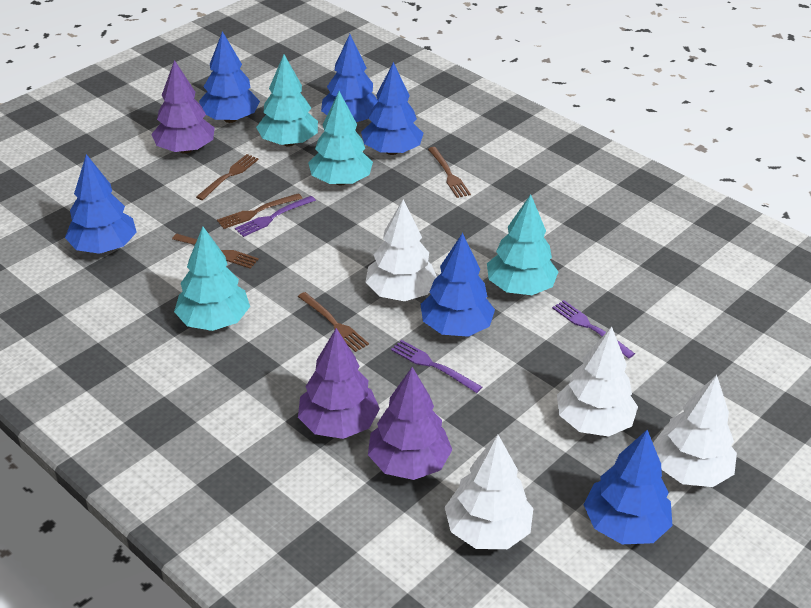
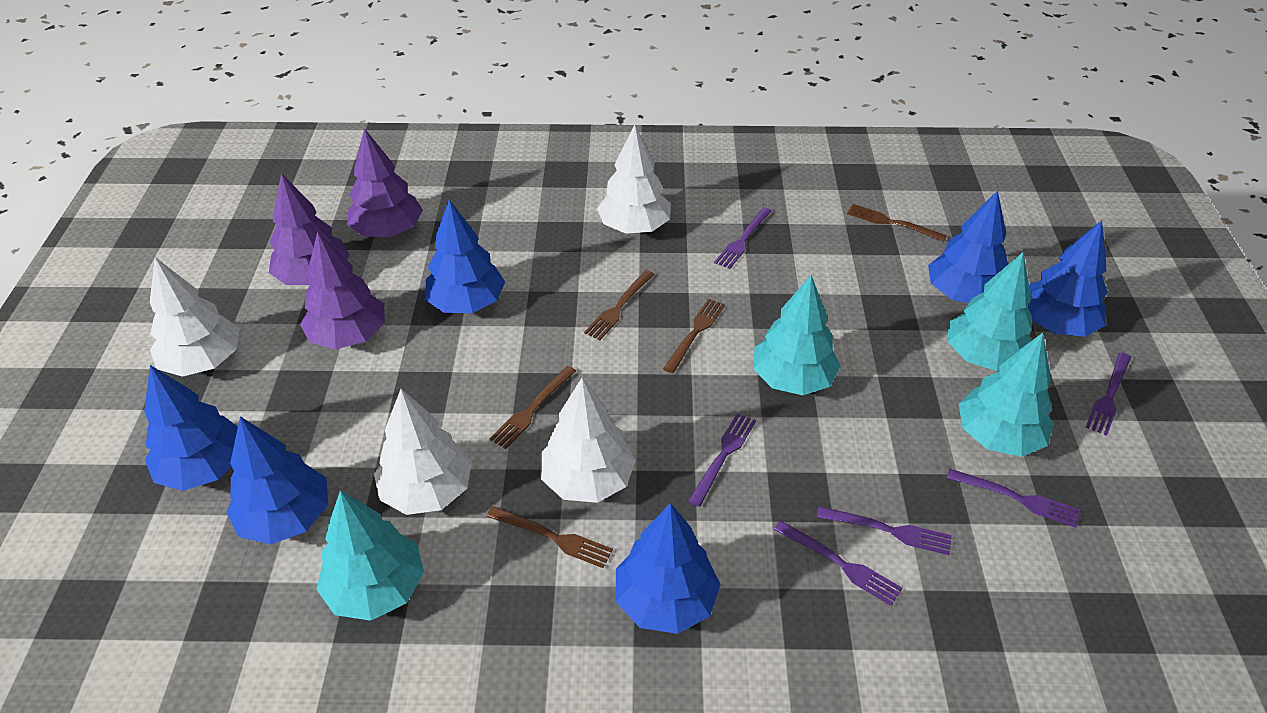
purple fork: [235,196,316,237] [391,340,482,393] [552,300,635,359] = 3 -> [688,413,756,507] [714,207,772,269] [774,520,902,606] [817,506,952,555] [946,468,1080,528] [1086,352,1131,436] = 6

